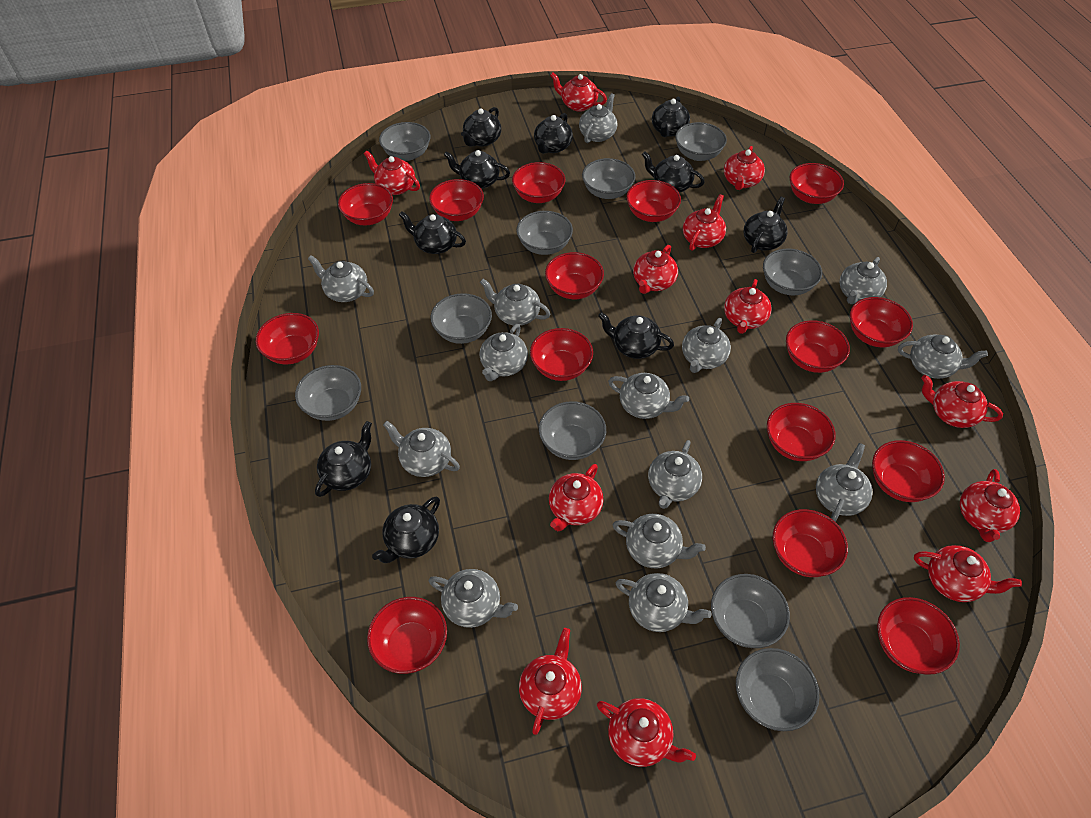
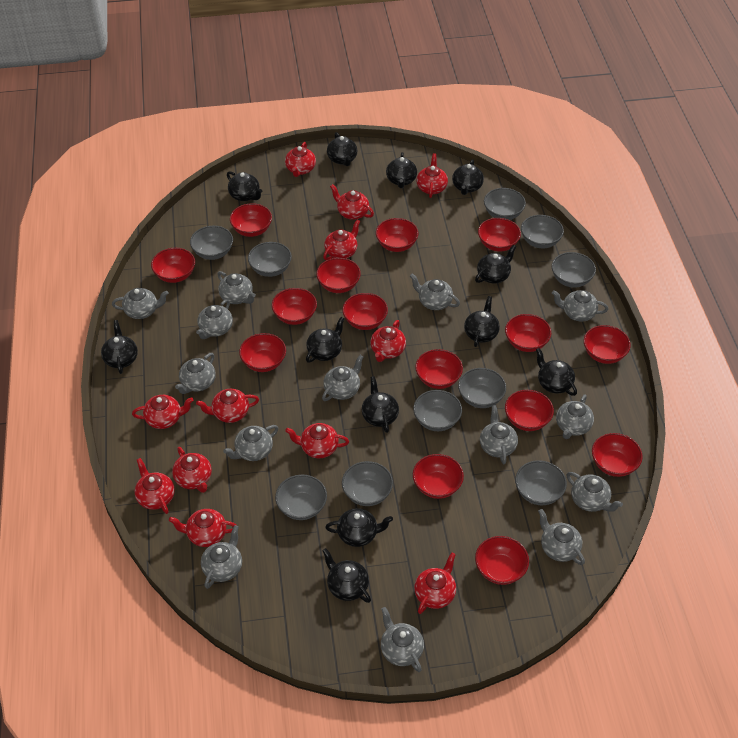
black teapot: [315,421,372,497] [372,496,440,563] [399,211,466,254] [444,150,510,189] [461,107,501,147] [534,113,573,154] [598,312,674,359] [642,151,705,193] [652,97,690,137] [743,197,788,253] = 10 -> [101,320,138,374] [227,171,262,201] [306,317,345,363] [322,548,371,603] [325,508,393,547] [327,132,357,166] [362,376,399,433] [386,152,417,188] [452,159,484,195] [464,296,500,347] [475,245,516,283] [536,348,577,396] = 12

